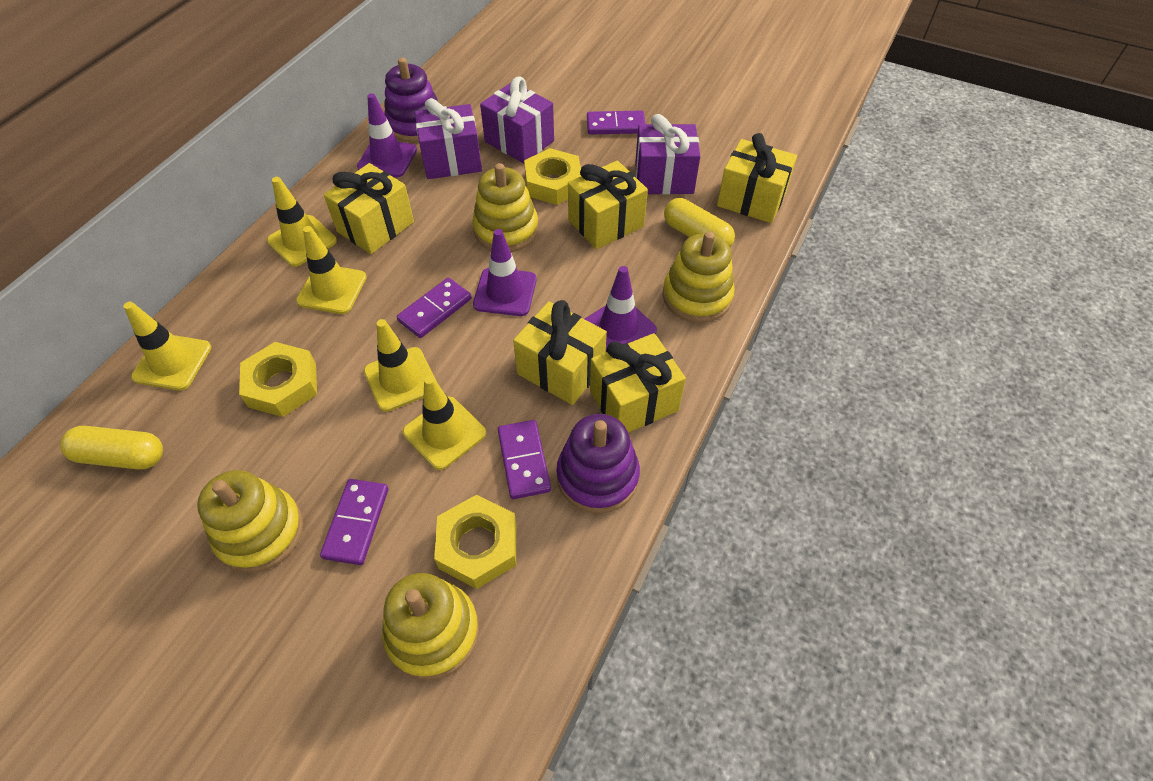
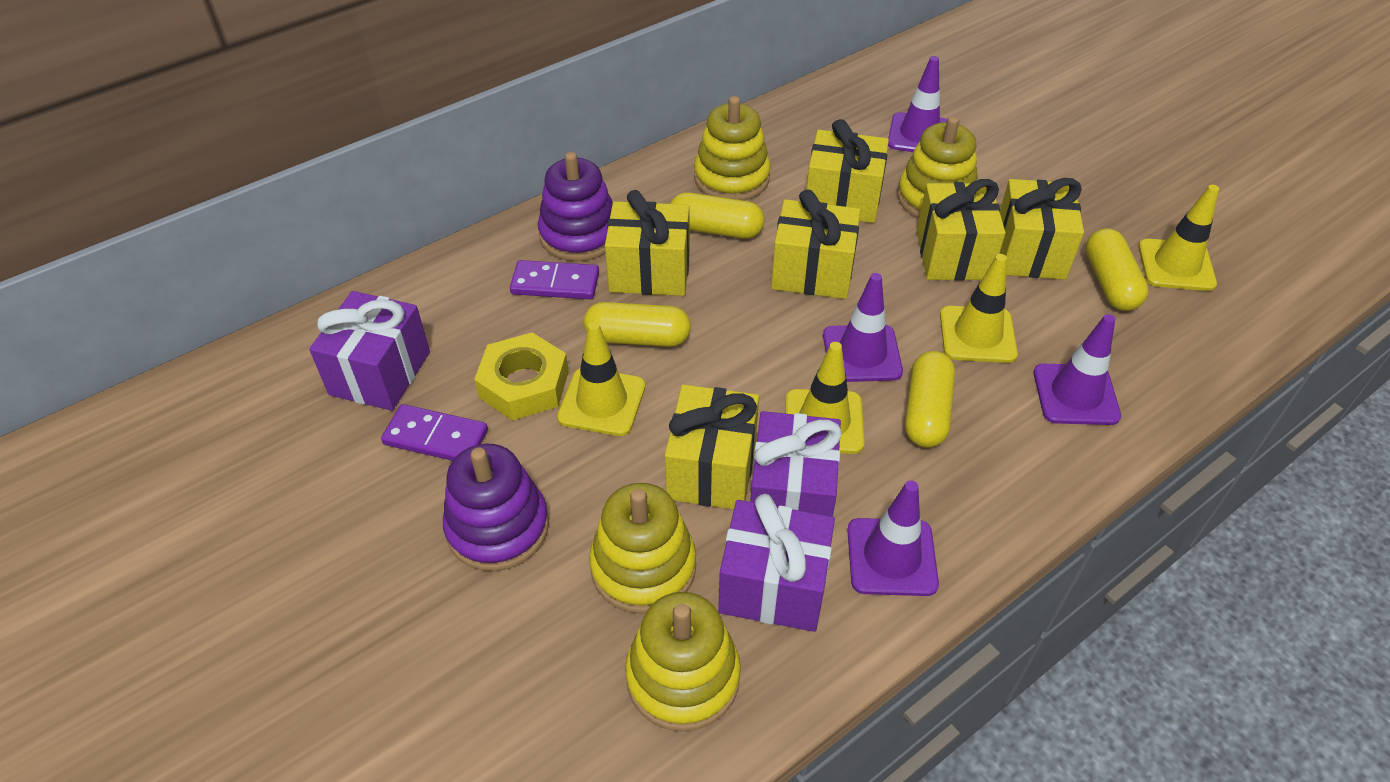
purple domino: [320,479,388,565] [397,278,472,338] [498,420,551,499] [587,110,645,135] = 4 -> [381,404,488,461] [510,260,599,299] = 2
purple traffic cone: [357,93,417,177] [473,229,537,316] [584,266,657,352] = 3 -> [823,273,903,382] [847,480,939,596] [888,56,947,152] [1033,314,1121,425] = 4
yellow capsule: [60,426,163,469] [664,198,735,247] = 2 -> [584,302,691,347] [670,192,764,239] [905,351,955,448] [1085,228,1149,311] = 4
yellow gift: [324,163,414,254] [513,300,607,405] [568,161,648,249] [590,333,686,433] [717,133,797,223] = 5 -> [605,190,690,296] [665,384,759,509] [771,190,860,299] [806,119,889,223] [917,179,1006,281] [1000,178,1084,280] = 6
yellow nut: [239,342,317,417] [434,495,516,589] [524,148,581,205] = 3 -> [474,332,569,421] = 1
yellow traffic cone: [124,302,211,390] [267,177,337,267] [296,226,367,314] [364,319,437,412] [403,376,486,470] = 5 -> [557,322,646,436] [786,342,865,454] [940,254,1018,363] [1138,185,1219,291] = 4

